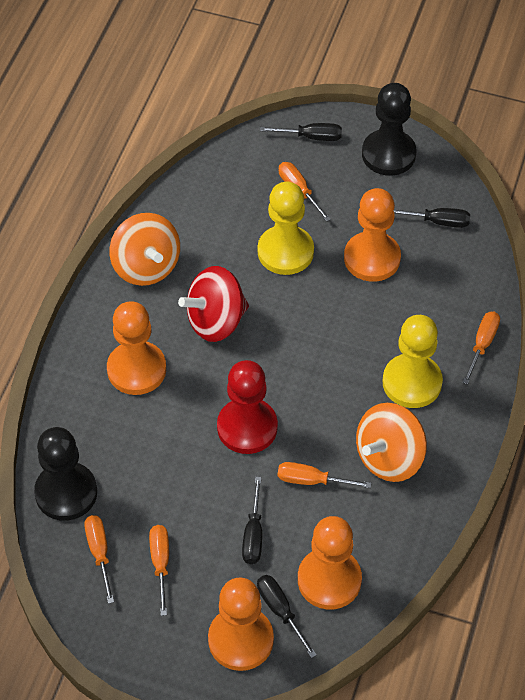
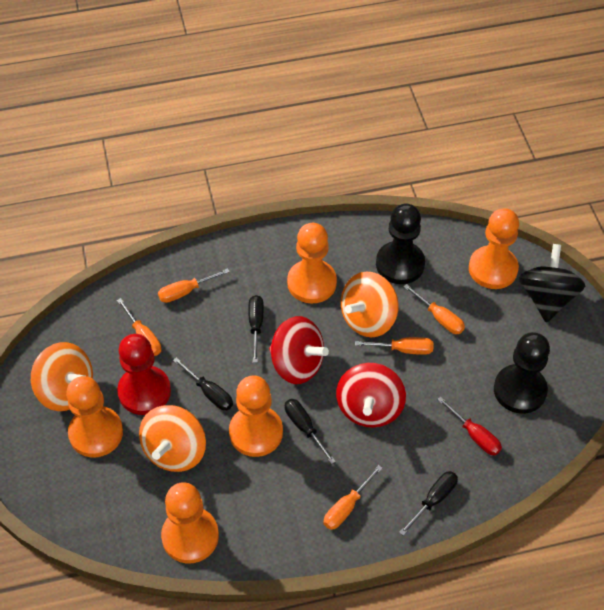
black spinning top: none = 0 -> [519,244,585,323] = 1
orange pawn: [107,301,166,395] [208,578,274,671] [298,516,362,609] [344,188,401,282] = 4 -> [66,376,123,457] [161,482,219,563] [229,376,283,457] [287,223,337,304] [469,208,519,289] = 5
orange spinning top: [110,213,180,286] [356,403,427,482] = 2 -> [31,342,93,411] [139,405,206,472] [341,272,398,337] = 3
red screwdriver: none = 0 -> [437,396,502,455] = 1
red spinning top: [178,266,249,342] = 1 -> [269,316,329,384] [336,363,406,428] = 2
yellow pawn: [258,182,314,275] [382,315,443,408] = 2 -> none = 0

